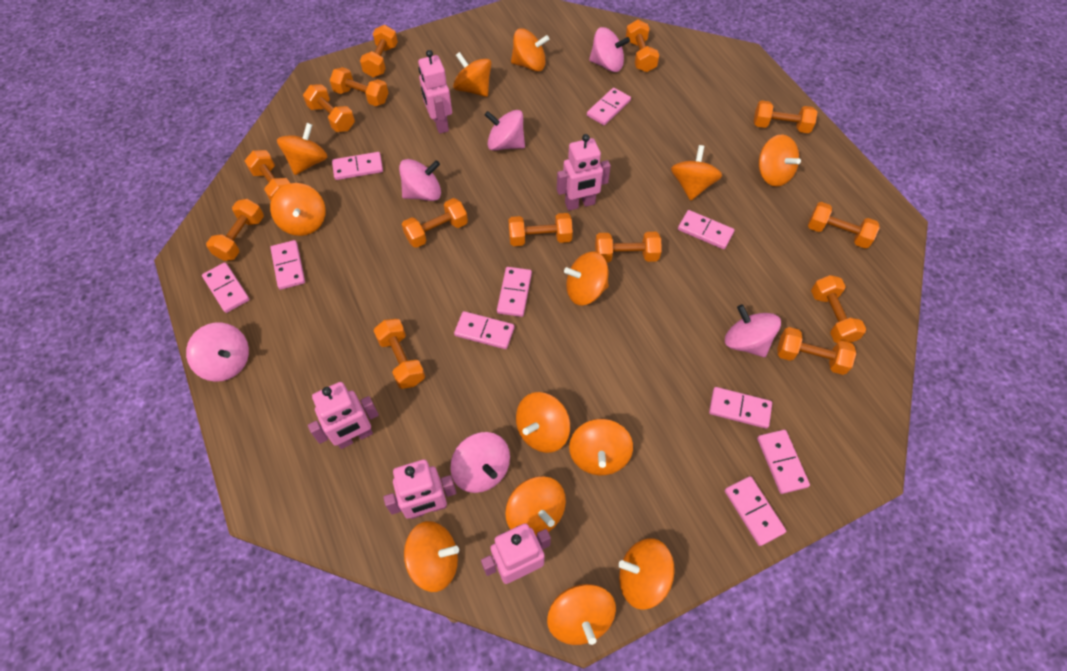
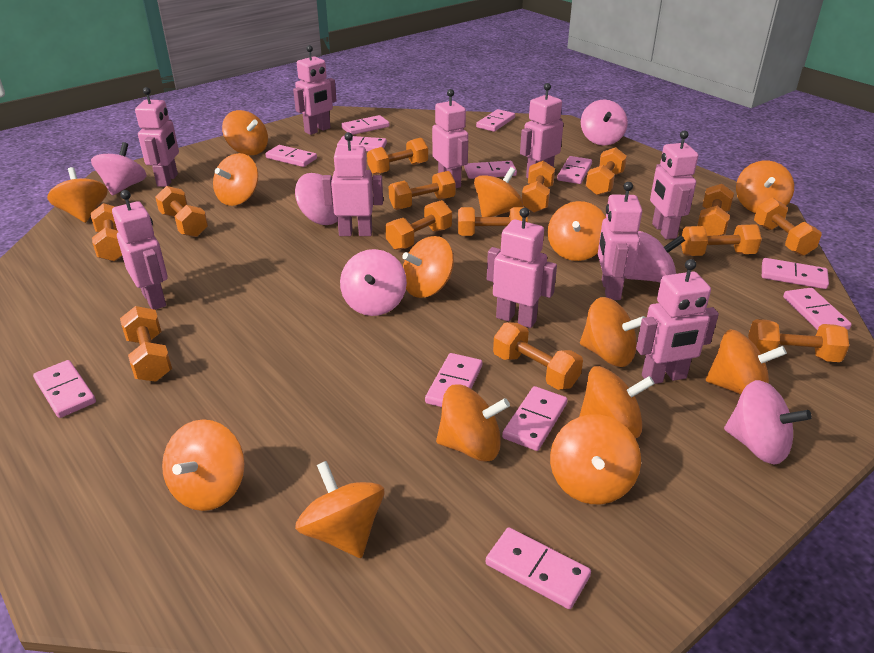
orange spinning top: [270,183,326,236] [277,123,327,175] [404,521,459,592] [453,52,491,97] [505,476,566,537] [511,28,549,72] [516,392,570,453] [547,584,616,645] [564,252,609,305] [569,419,633,475] [619,538,674,610] [671,145,722,200] [759,134,801,187] = 13 -> [47,167,108,223] [162,419,245,511] [213,153,258,206] [222,110,268,155] [295,461,384,558] [402,236,454,298] [436,384,510,462] [474,167,523,217] [548,201,606,261] [550,414,641,504] [579,366,655,438] [580,297,646,367] [706,329,787,395] [736,161,794,213] = 14
pink domino: [202,262,250,313] [270,240,305,290] [332,152,383,180] [454,311,514,349] [497,267,532,317] [587,88,631,125] [678,210,734,249] [709,387,772,429] [725,476,786,546] [757,430,810,494] = 10 -> [33,360,96,418] [265,145,317,167] [337,135,387,151] [341,115,390,135] [425,353,482,407] [465,161,517,179] [476,109,515,132] [486,527,591,609] [502,386,568,451] [557,156,592,184] [762,258,829,289] [783,288,852,331] = 12
pink robot: [308,382,379,449] [383,459,456,519] [418,50,452,134] [481,523,551,584] [557,134,611,211] = 5 -> [112,190,168,310] [135,87,179,187] [293,45,337,135] [322,132,383,236] [432,89,468,188] [487,208,557,328] [520,83,563,178] [598,182,642,300] [636,259,719,384] [650,130,698,239] = 10

